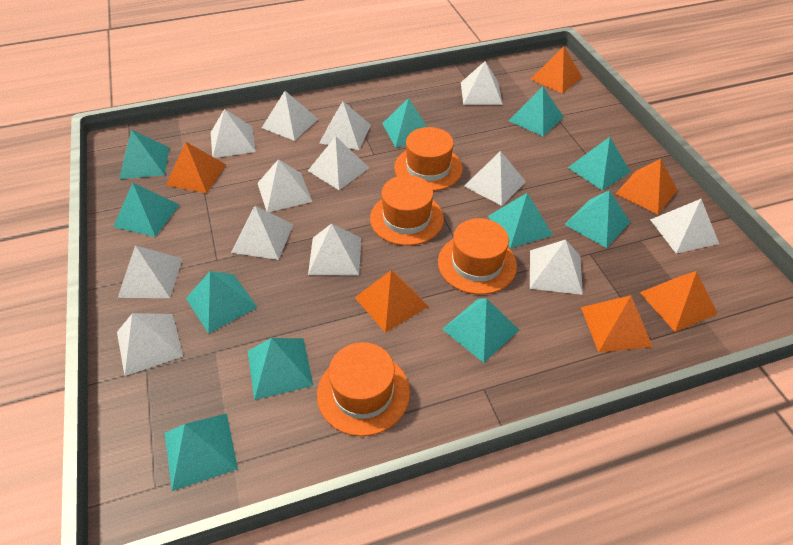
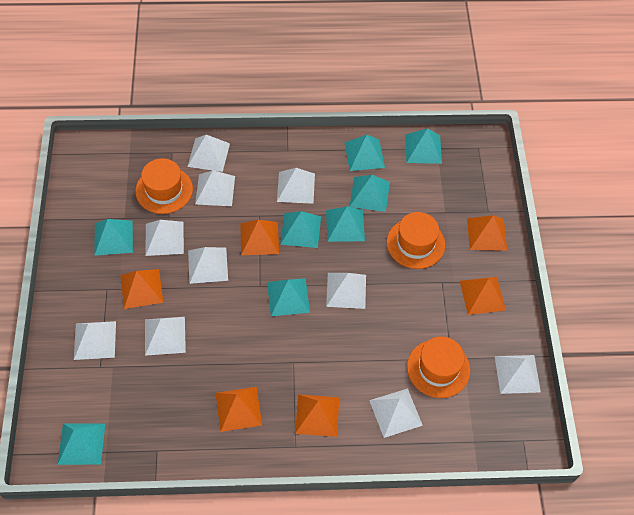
orange hat: [317,342,410,436] [370,175,444,246] [394,127,463,191] [438,218,517,295] = 4 -> [135,158,193,214] [387,212,445,269] [407,337,470,398] = 3
turquoise pyramid: [113,183,180,237] [119,130,169,179] [165,414,238,491] [186,271,258,334] [248,338,313,400] [382,98,427,148] [442,298,519,363] [488,193,553,248] [508,86,563,137] [564,191,630,248] [568,137,630,191] = 11 -> [58,424,105,465] [94,219,133,256] [267,278,310,316] [280,211,321,248] [326,206,365,242] [344,135,385,171] [349,175,390,212] [405,128,442,164] = 8
white pyramid: [117,313,183,376] [118,245,183,298] [211,109,256,158] [231,206,293,260] [258,159,312,212] [262,91,318,141] [308,136,369,190] [308,223,361,275] [319,101,371,150] [461,61,503,105] [464,151,526,206] [530,240,583,295] [650,199,719,254] = 13 -> [74,321,116,360] [145,220,184,256] [145,317,186,356] [187,135,230,172] [188,247,228,284] [195,170,235,206] [277,168,315,204] [326,273,366,309] [369,388,423,438] [495,355,541,394] = 10

